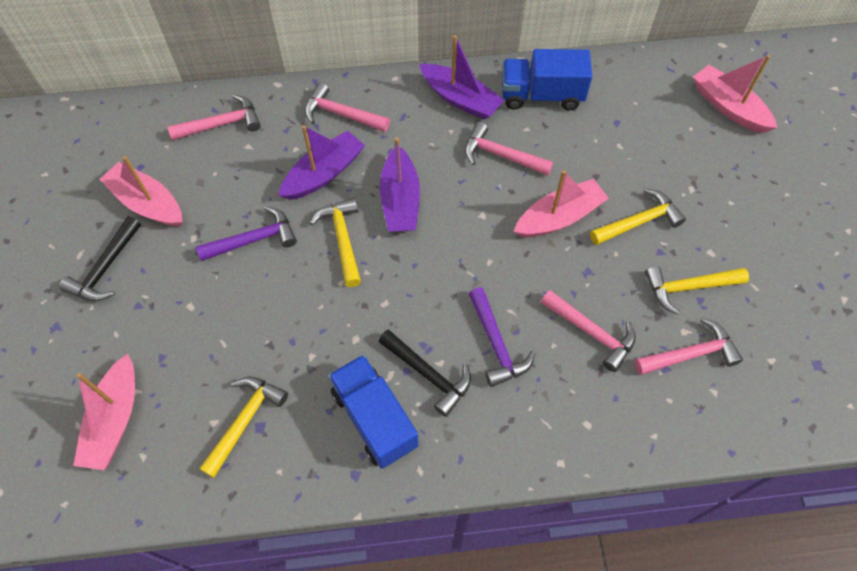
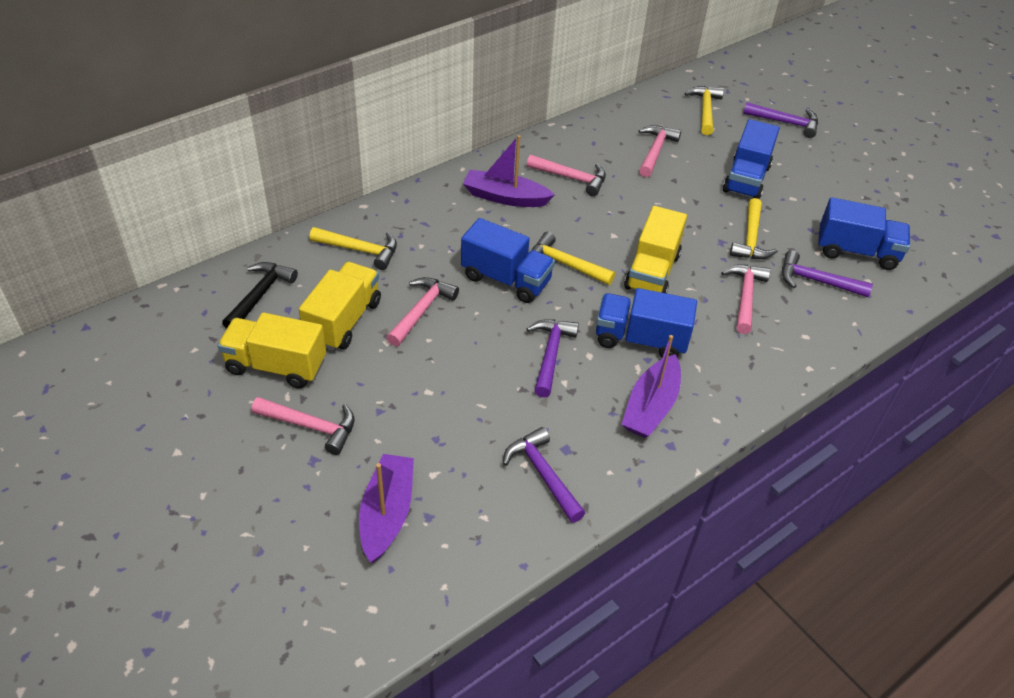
black hammer: [60,216,141,301] [378,330,471,417] = 2 -> [222,262,298,329] = 1
blue truck: [328,355,419,469] [502,49,592,110] = 2 -> [461,218,555,303] [596,288,697,358] [723,119,780,199] [818,197,910,270] = 4
pink boat: [73,354,135,470] [99,156,183,226] [514,170,609,237] [693,55,778,133] = 4 -> none = 0
purple hammer: [196,206,297,261] [469,287,535,387] = 2 -> [503,427,585,523] [527,319,579,397] [743,102,818,138] [782,250,873,297] = 4
yellow truck: none = 0 -> [217,312,326,389] [299,262,381,350] [624,206,687,293] = 3

